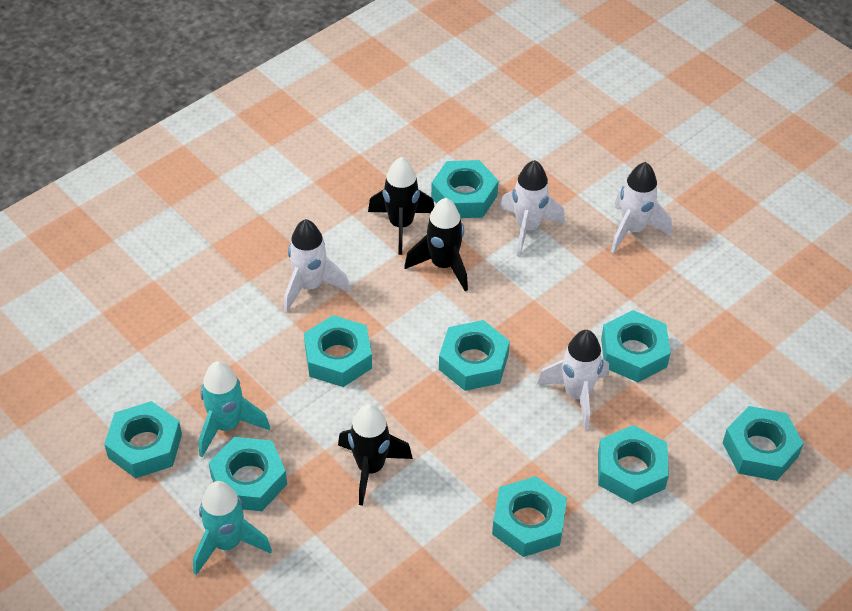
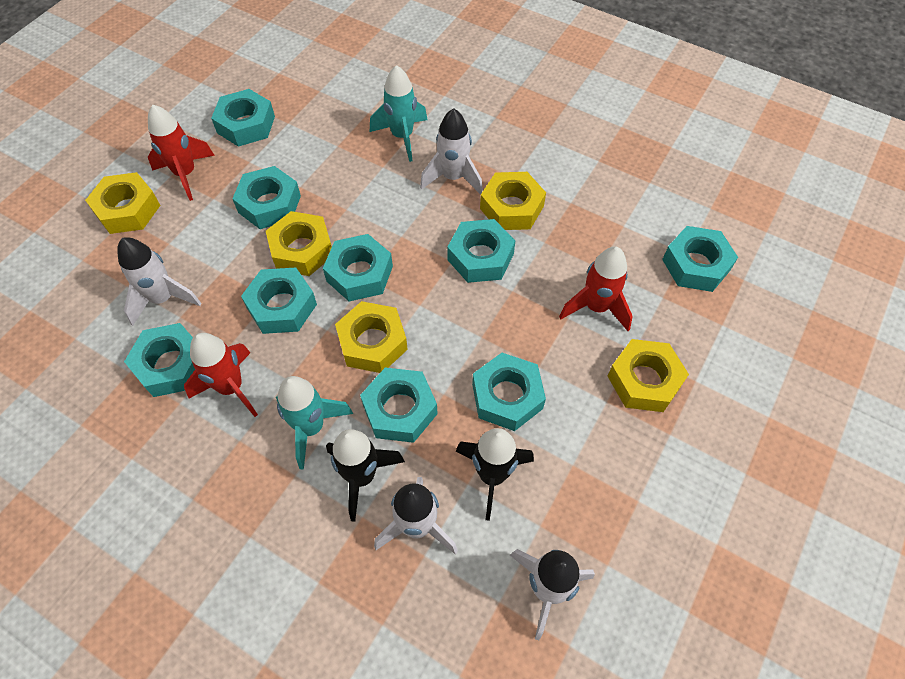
black rocket: [338,404,413,506] [368,157,434,255] [404,198,468,291] = 3 -> [326,429,405,522] [456,428,534,521] = 2
red rocket: none = 0 -> [148,105,215,201] [184,333,258,417] [559,246,633,331] = 3
yellow nut: none = 0 -> [85,172,161,234] [266,211,332,276] [335,301,408,373] [480,172,546,230] [608,339,689,412] = 5

